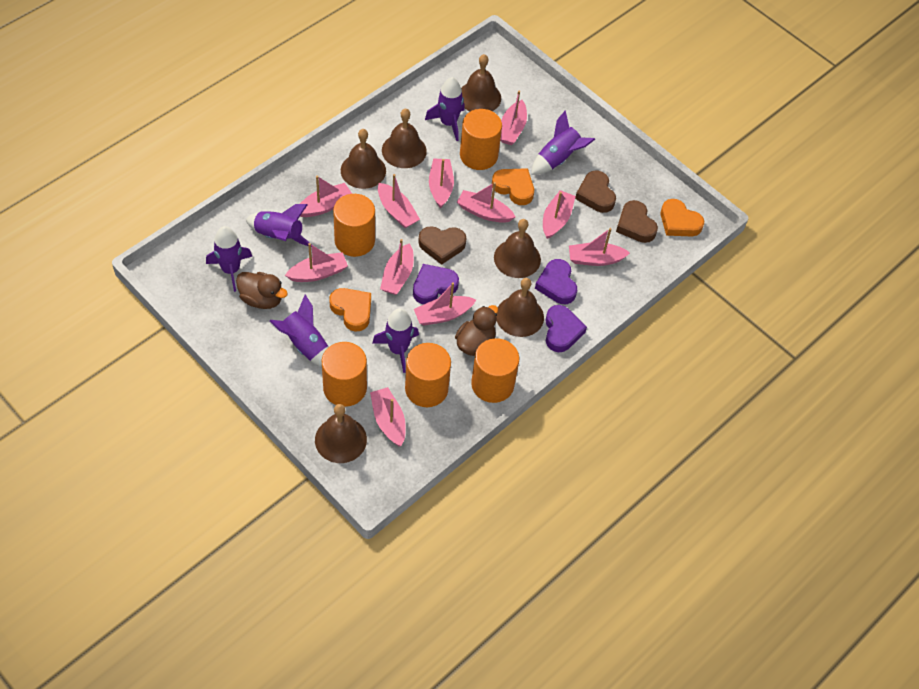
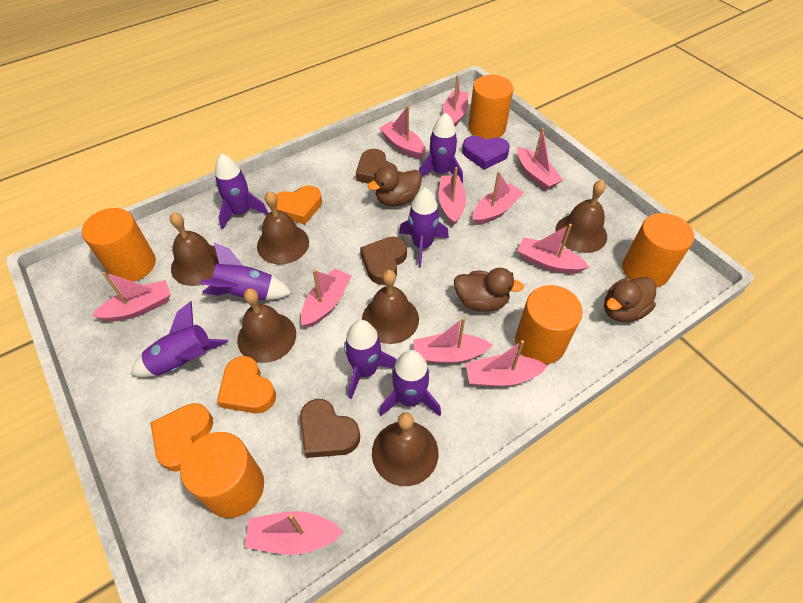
brown duck: [236,272,288,309] [455,305,498,356] = 2 -> [368,167,422,206] [454,268,524,311] [604,277,656,322] = 3
purple heart: [413,264,459,304] [535,259,577,304] [545,305,587,352] = 3 -> [462,136,510,170] = 1
purple rocket: [206,226,252,292] [246,204,312,247] [270,295,329,367] [372,308,419,373] [425,77,465,141] [531,110,595,175] = 6 -> [131,301,228,377] [200,242,292,300] [215,153,268,230] [344,320,397,399] [379,350,441,416] [399,188,449,268] [419,113,463,183] = 7

